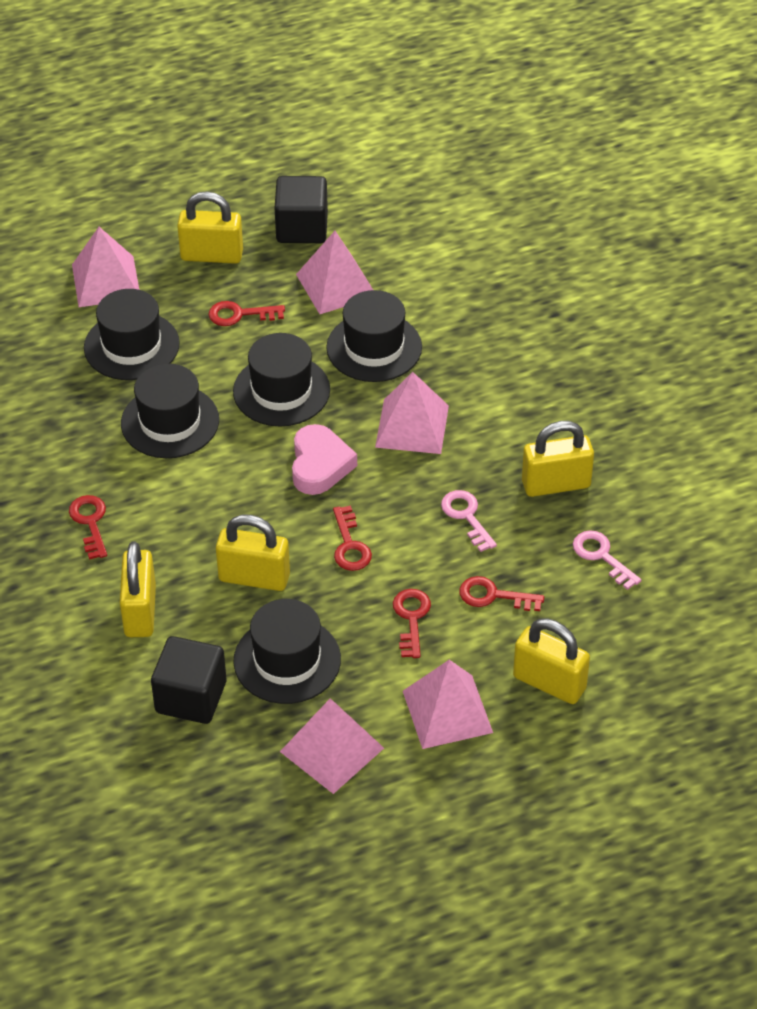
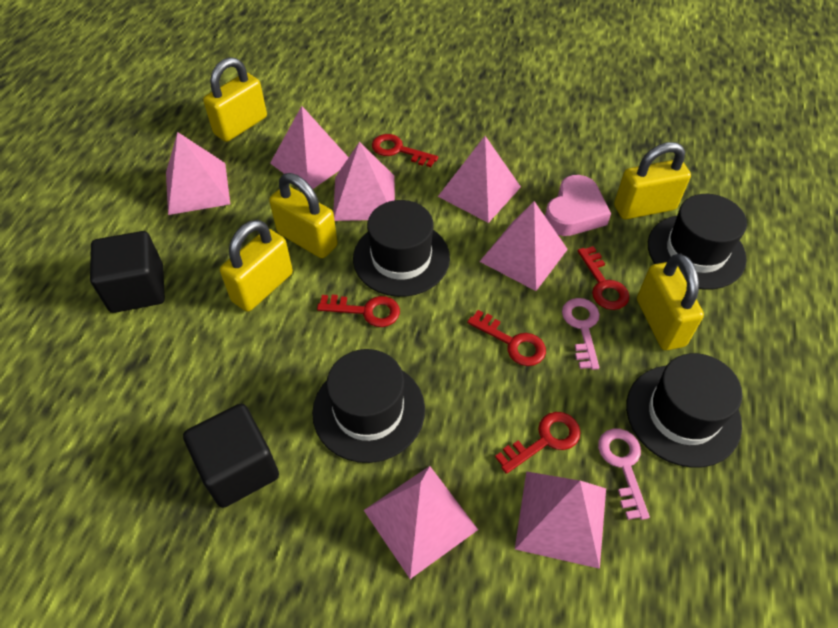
black hat: [84,289,180,380] [121,363,219,458] [233,333,330,426] [233,599,341,704] [326,290,422,382] = 5 -> [312,349,425,463] [353,200,450,297] [626,353,742,468] [648,194,747,290] = 4
pink pyramid: [72,227,139,307] [280,698,384,794] [296,231,373,314] [375,372,449,454] [403,660,493,749] = 5 -> [166,132,230,215] [270,106,349,189] [333,142,395,221] [364,466,478,579] [438,136,521,223] [479,201,568,291] [515,471,606,569] = 7

